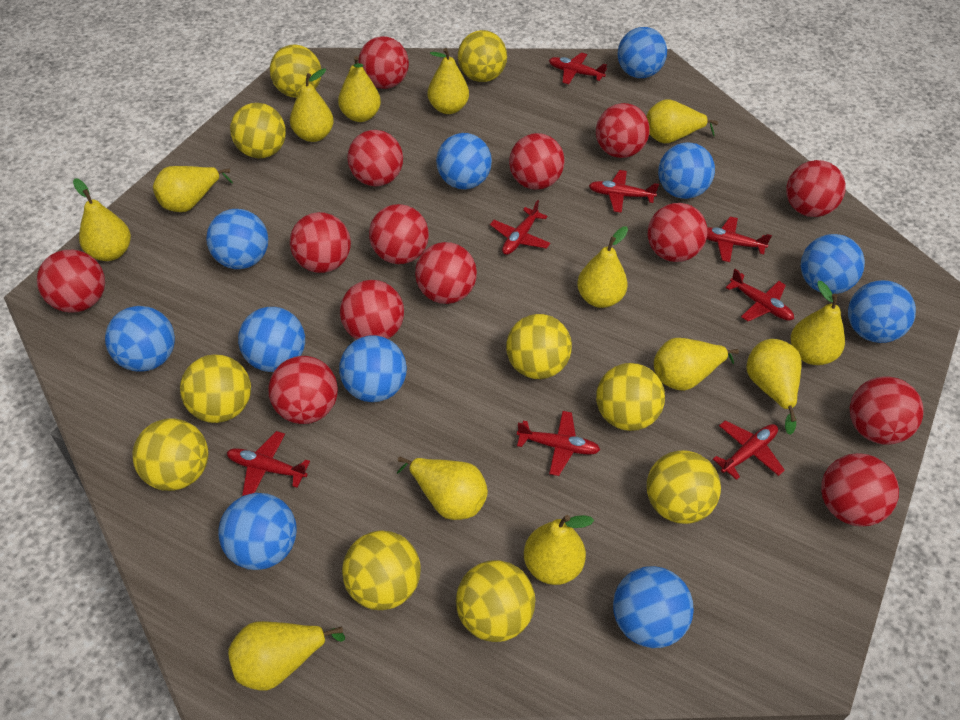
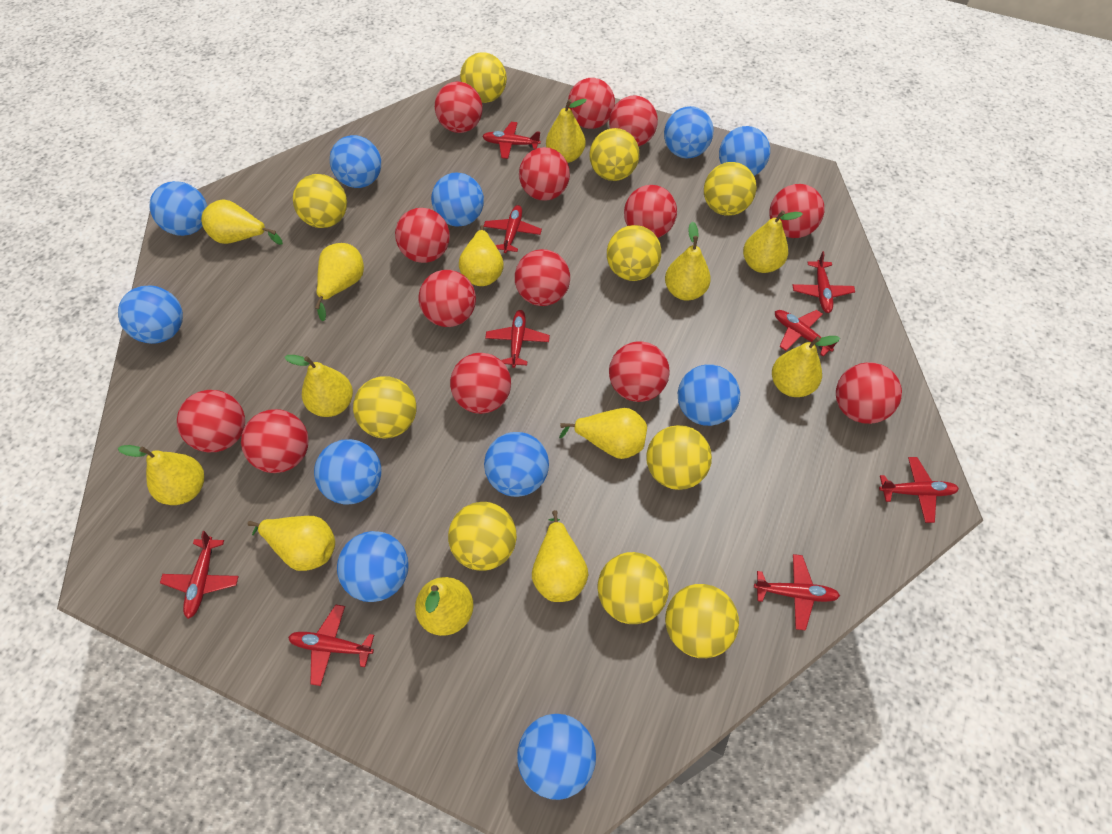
red plane: [227,431,310,496] [490,200,550,255] [517,411,600,476] [549,53,607,84] [589,170,659,213] [707,217,772,262] [713,420,785,480] [726,269,794,321] = 8 -> [160,531,239,619] [288,605,374,686] [482,122,541,159] [484,205,542,253] [485,310,550,368] [754,554,840,631] [775,310,837,357] [793,251,855,313] [879,457,959,523] = 9

